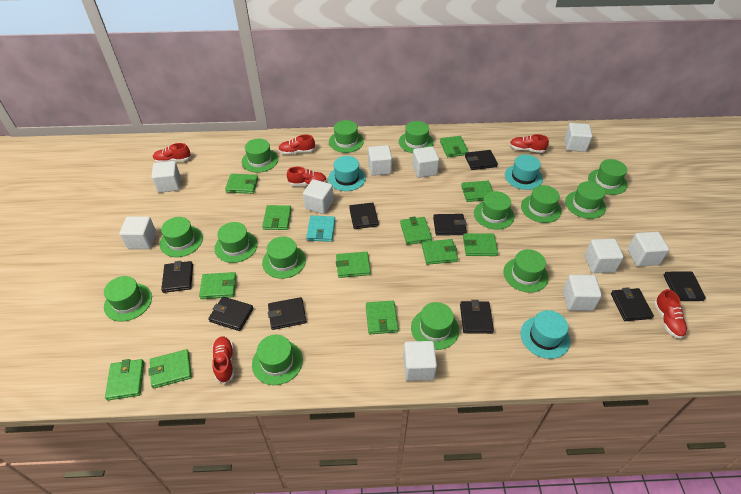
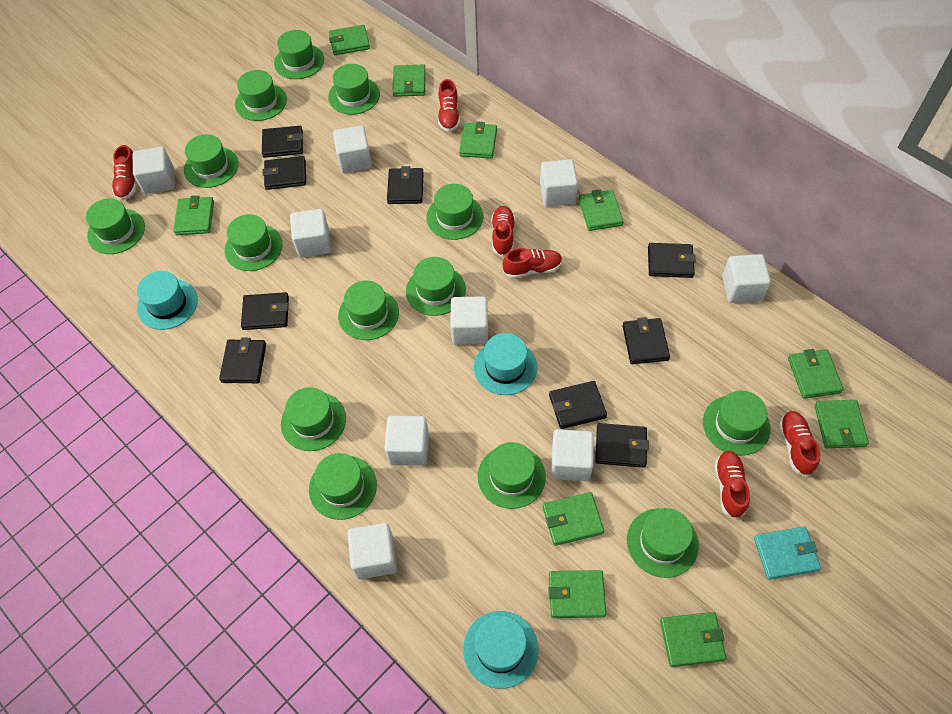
green wallet: [105,359,144,400] [148,349,192,389] [199,272,236,299] [225,174,258,194] [262,205,292,230] [336,252,371,278] [366,301,398,334] [400,216,432,245] [422,239,458,265] [440,136,469,157] [461,181,493,202] [463,233,498,256] = 12 -> [173,195,214,235] [329,25,370,55] [392,64,426,97] [459,122,497,159] [543,492,604,546] [548,570,606,618] [579,189,623,231] [660,612,726,667] [788,349,844,399] [814,400,869,448] = 10
white cube: [119,216,157,249] [152,161,181,193] [303,179,334,214] [368,145,392,176] [403,341,437,381] [412,146,439,178] [563,275,602,311] [564,123,592,152] [585,239,624,273] [627,232,669,266] = 10 -> [133,146,175,194] [290,209,331,258] [333,125,372,173] [348,523,397,579] [384,416,429,466] [450,296,488,344] [540,159,578,207] [551,429,594,481] [722,254,771,303] = 9

